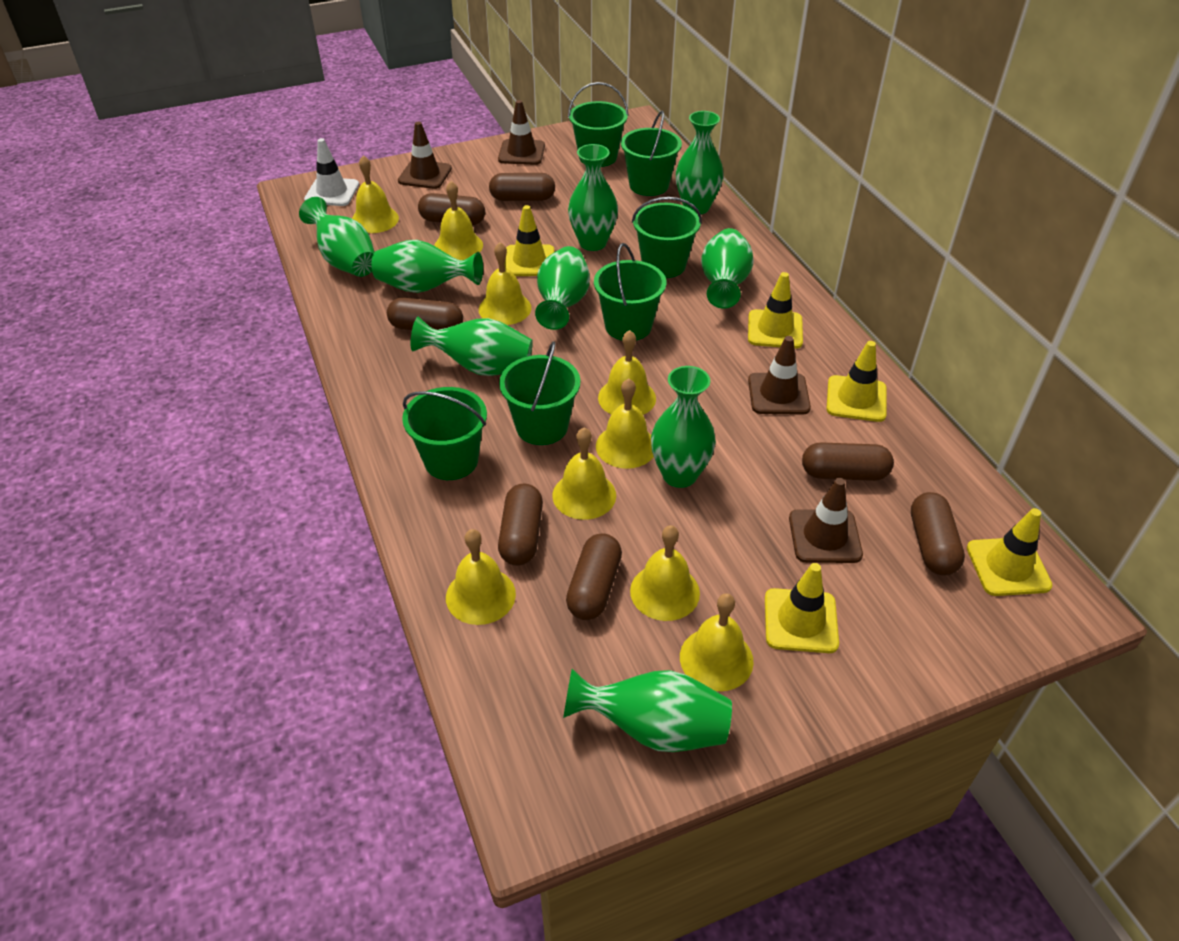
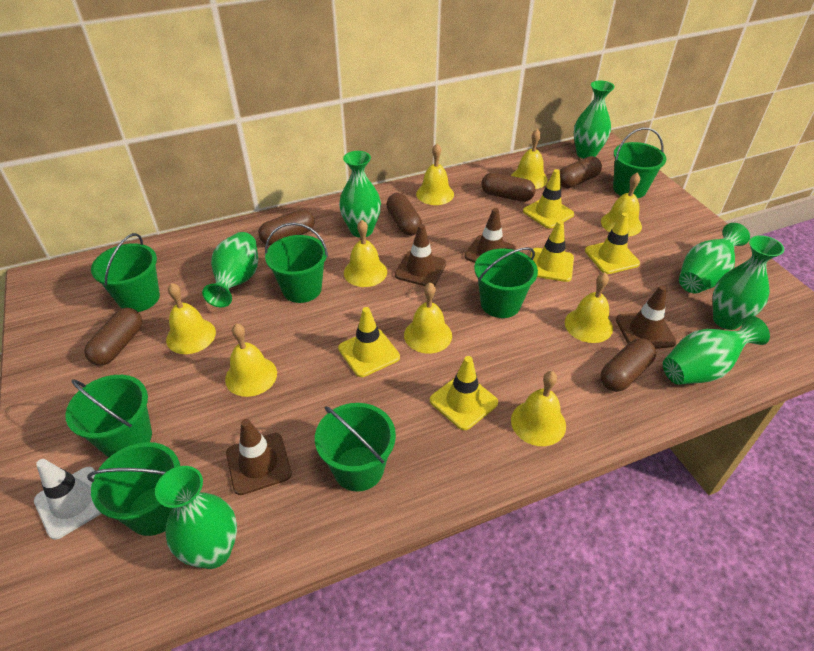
brown capsule: [387,298,463,330] [418,193,485,225] [489,173,555,201] [498,484,543,566] [566,533,622,620] [802,442,894,481] [911,492,965,576] = 7 -> [84,308,143,366] [258,209,314,245] [387,193,422,236] [481,173,536,202] [560,156,602,188] [600,338,656,392] = 6
green bucket: [402,387,487,480] [499,341,580,445] [568,82,629,167] [594,243,666,340] [621,110,682,196] [632,197,702,278] = 6 -> [65,375,152,457] [87,442,180,536] [91,233,160,312] [265,223,328,303] [315,403,396,492] [474,247,538,318] [613,128,666,198] = 7
green vase: [299,197,375,277] [371,240,483,293] [410,317,533,376] [535,246,590,330] [563,669,732,752] [568,144,618,251] [651,366,716,488] [676,111,724,214] [701,228,754,309] = 9 -> [155,466,237,569] [202,232,258,307] [339,151,381,238] [574,80,615,159] [663,316,770,385] [679,223,750,293] [713,235,784,330] = 7

